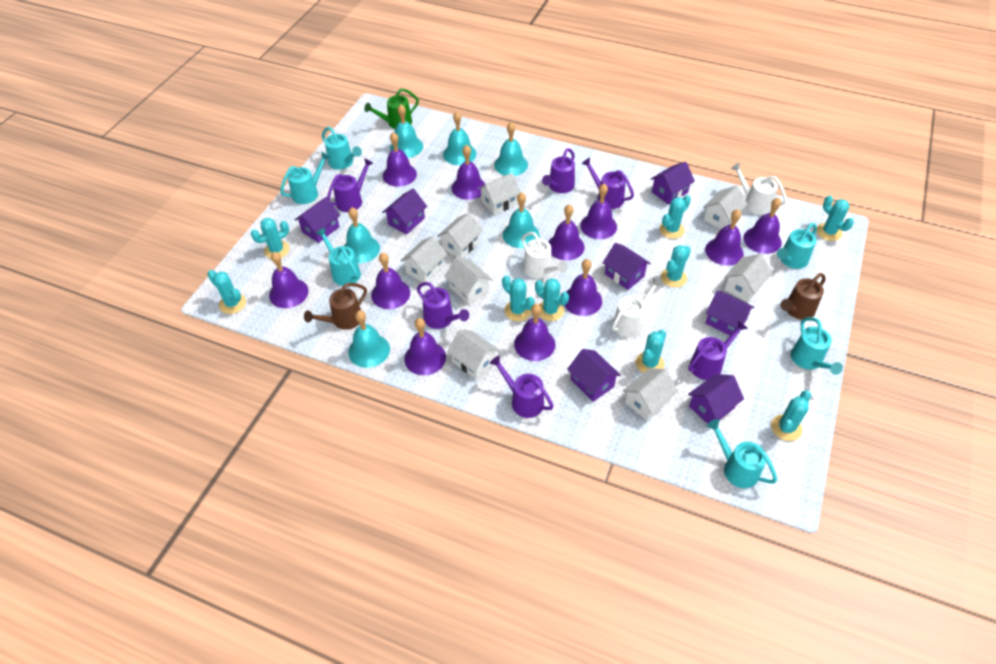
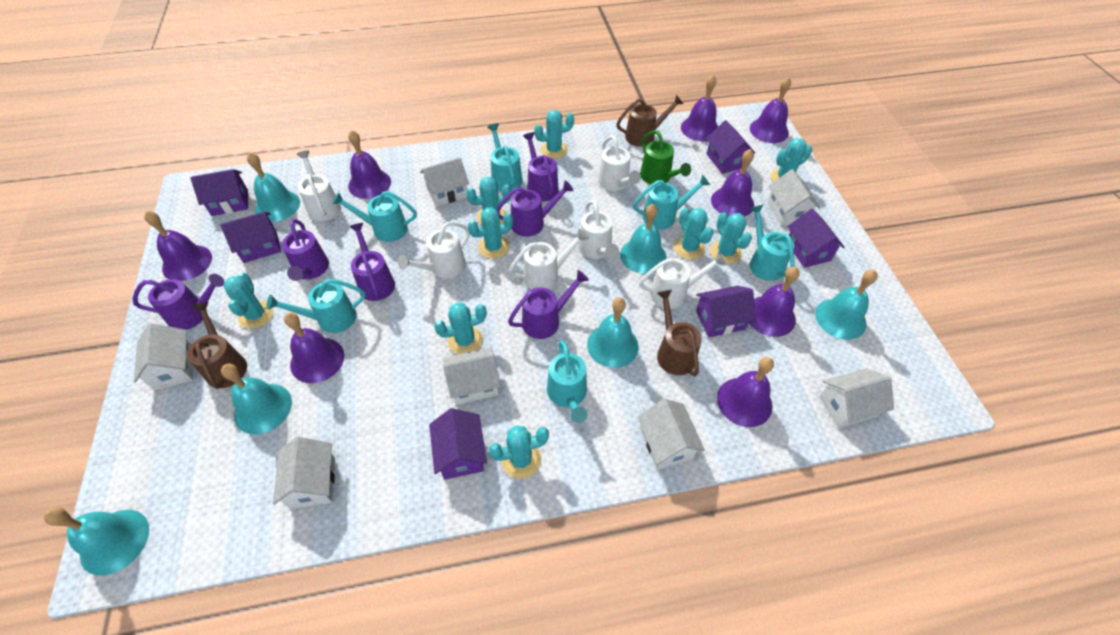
brown watering can: [304,283,367,330] [780,273,826,320] = 2 -> [188,302,247,389] [616,95,684,147] [657,290,702,376] = 3
purple bell: [269,252,309,308] [371,253,410,309] [383,132,417,187] [404,318,446,375] [452,145,485,200] [514,304,555,361] [548,204,585,260] [565,259,602,316] [580,184,617,239] [705,209,744,266] [743,197,782,254] = 11 -> [144,211,212,281] [284,313,344,383] [348,130,391,199] [681,75,718,141] [711,149,754,217] [717,357,774,427] [749,267,800,337] [750,77,791,143] = 8
purple house: [295,197,340,243] [382,189,427,235] [567,349,621,402] [603,243,651,290] [650,162,695,205] [688,374,744,424] [706,291,755,335] = 7 -> [190,169,248,216] [220,212,281,263] [429,408,487,479] [696,286,756,337] [706,120,755,174] [787,208,845,268] = 6
white house: [400,236,448,283] [437,212,483,258] [444,256,493,305] [447,330,499,380] [478,173,521,215] [623,368,678,421] [703,185,748,229] [724,254,772,303] = 8 -> [134,323,193,390] [273,437,335,509] [420,158,469,207] [443,347,501,405] [638,399,705,470] [767,169,820,226] [819,368,894,428] = 7
white watering can: [521,232,568,279] [612,277,663,338] [731,162,787,215] = 3 -> [297,150,341,221] [398,221,470,278] [509,229,588,290] [578,200,619,259] [598,135,641,191] [639,252,726,309] = 6

